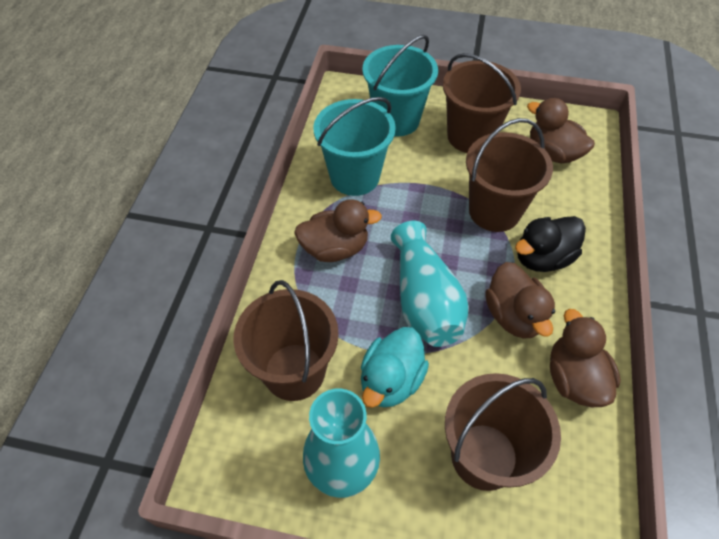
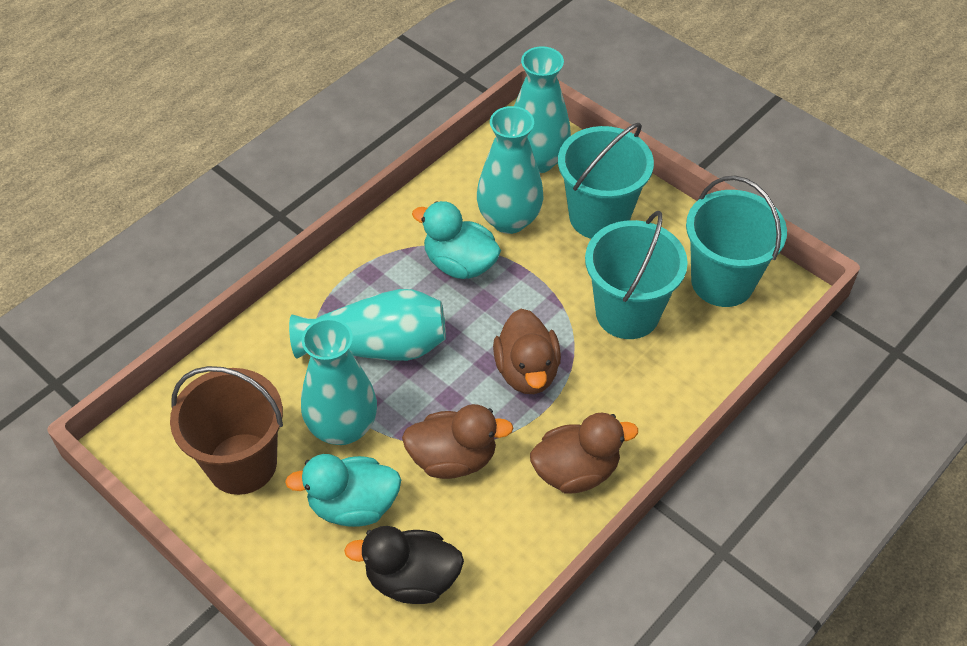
brown bucket: [234,280,339,401] [443,53,521,153] [445,373,561,491] [466,118,553,232] = 4 -> [170,366,283,495] = 1
brown duck: [294,199,382,262] [485,262,555,339] [527,98,595,164] [550,309,621,407] = 4 -> [402,404,513,479] [493,309,561,394] [530,413,638,493] = 3
turquoise bucket: [313,97,396,196] [362,35,438,136] = 2 -> [558,123,654,239] [585,211,688,339] [686,176,787,307] = 3
turquoise duck: [361,327,429,408] = 1 -> [285,454,401,527] [412,201,501,279] = 2
turquoise vase: [303,388,380,498] [391,221,469,347] = 2 -> [289,289,446,361] [301,318,377,445] [477,106,544,234] [514,46,571,173] = 4

